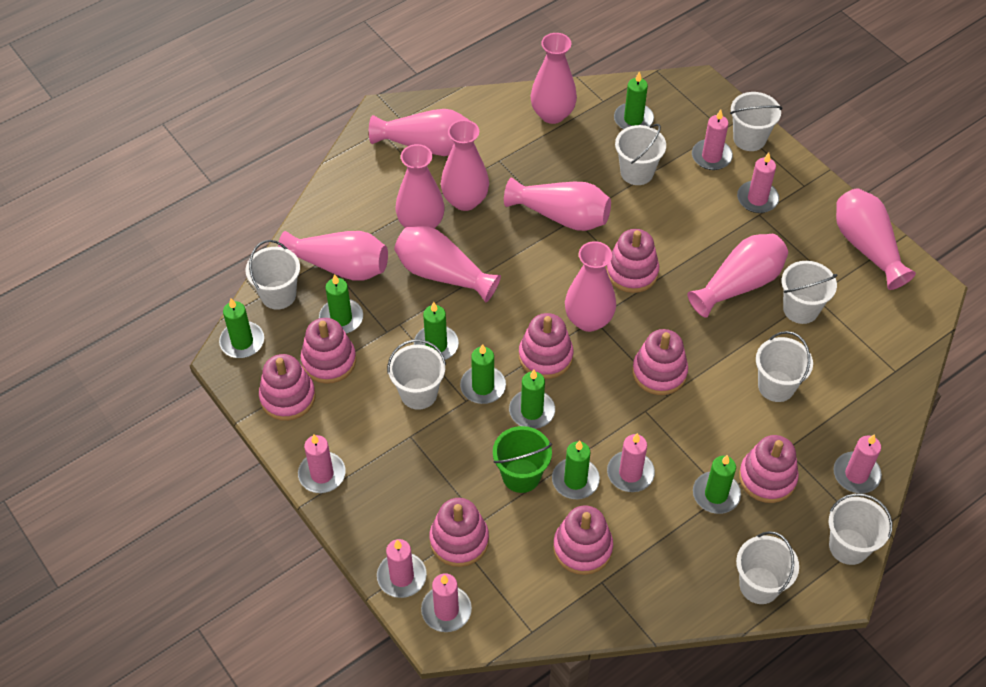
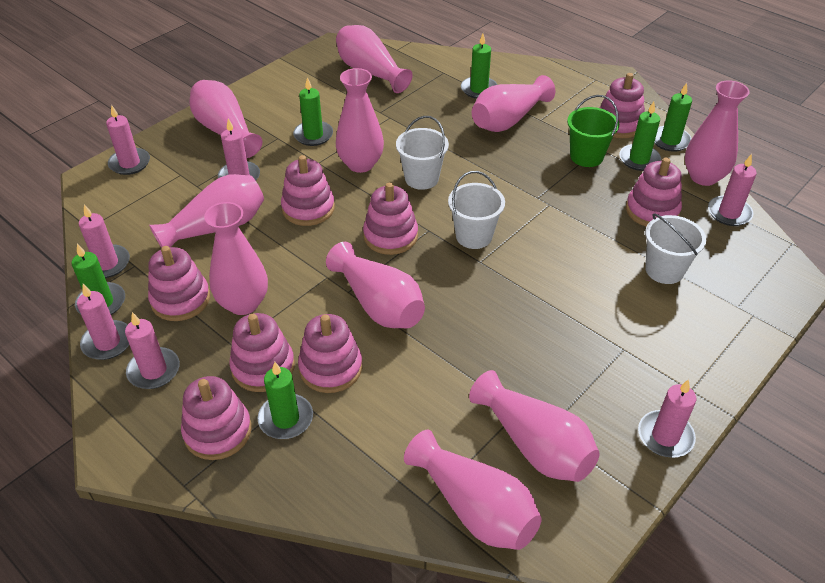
green candle: [219,298,264,358] [319,274,363,334] [414,302,459,360] [460,344,506,404] [509,370,555,429] [552,440,600,499] [614,71,654,129] [693,455,741,514] = 8 -> [72,244,125,315] [258,362,313,439] [293,77,333,146] [461,34,498,99] [619,102,661,171] [654,83,692,152] = 6
white bucket: [246,240,300,310] [387,339,446,410] [615,124,666,185] [730,92,782,151] [736,531,799,604] [756,331,813,402] [782,261,838,324] [829,493,892,565] = 8 -> [396,116,449,190] [448,171,505,249] [645,213,706,284] = 3

